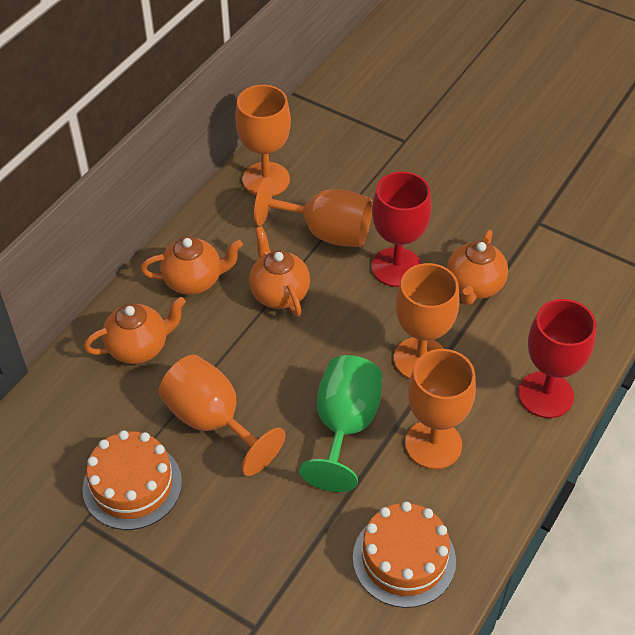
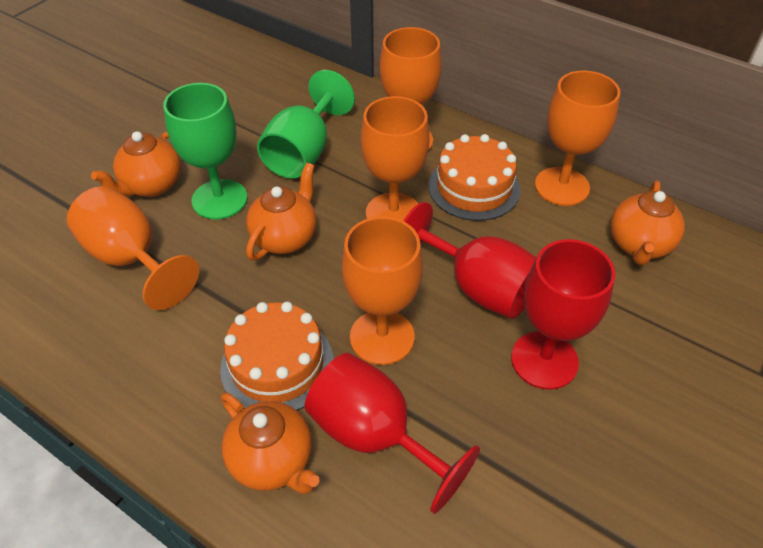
green goblet: [299,355,383,492] = 1 -> [163,83,247,220] [257,70,355,179] = 2
red goblet: [372,171,432,287] [518,299,597,418] = 2 -> [304,353,480,514] [403,202,537,319] [511,239,615,390] = 3

